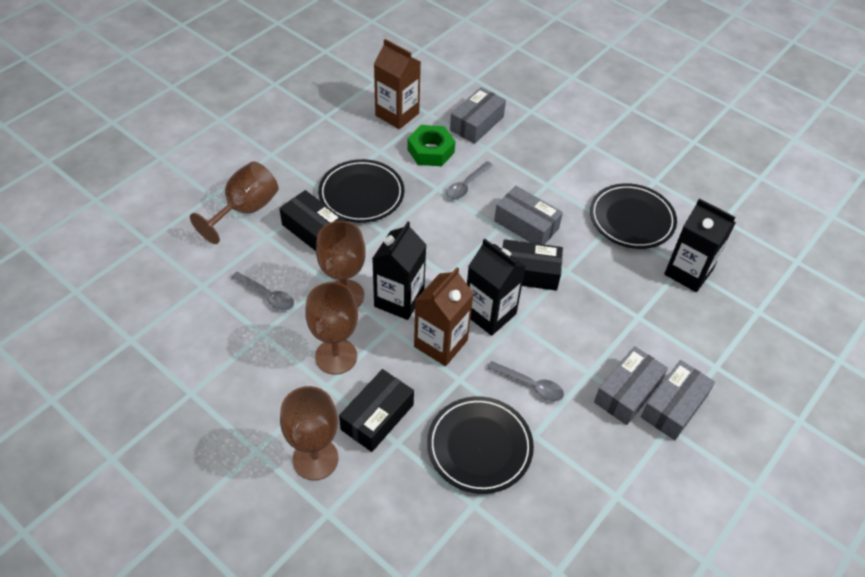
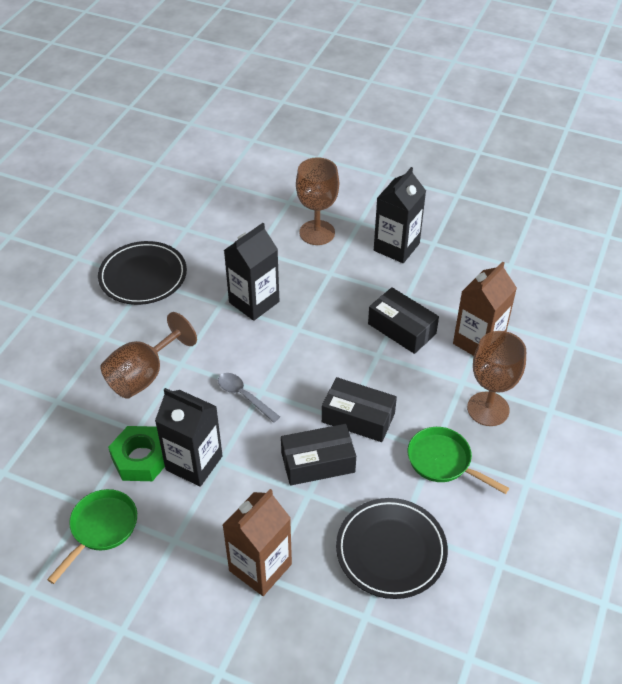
black plate: [318,159,404,223] [427,396,534,494] [590,183,677,249] = 3 -> [98,241,187,305] [336,498,448,599] = 2
brown goblet: [190,161,278,244] [280,386,338,480] [305,282,358,375] [316,221,366,307] = 4 -> [101,312,197,399] [296,157,339,245] [467,331,526,426] = 3
green pan: none = 0 -> [47,489,137,584] [408,427,509,494] = 2
grey box: [450,87,506,144] [494,186,563,245] [594,346,668,425] [641,360,715,440] = 4 -> none = 0
grey spoon: [231,272,294,310] [446,161,493,199] [487,361,564,401] = 3 -> [218,373,280,423] = 1

